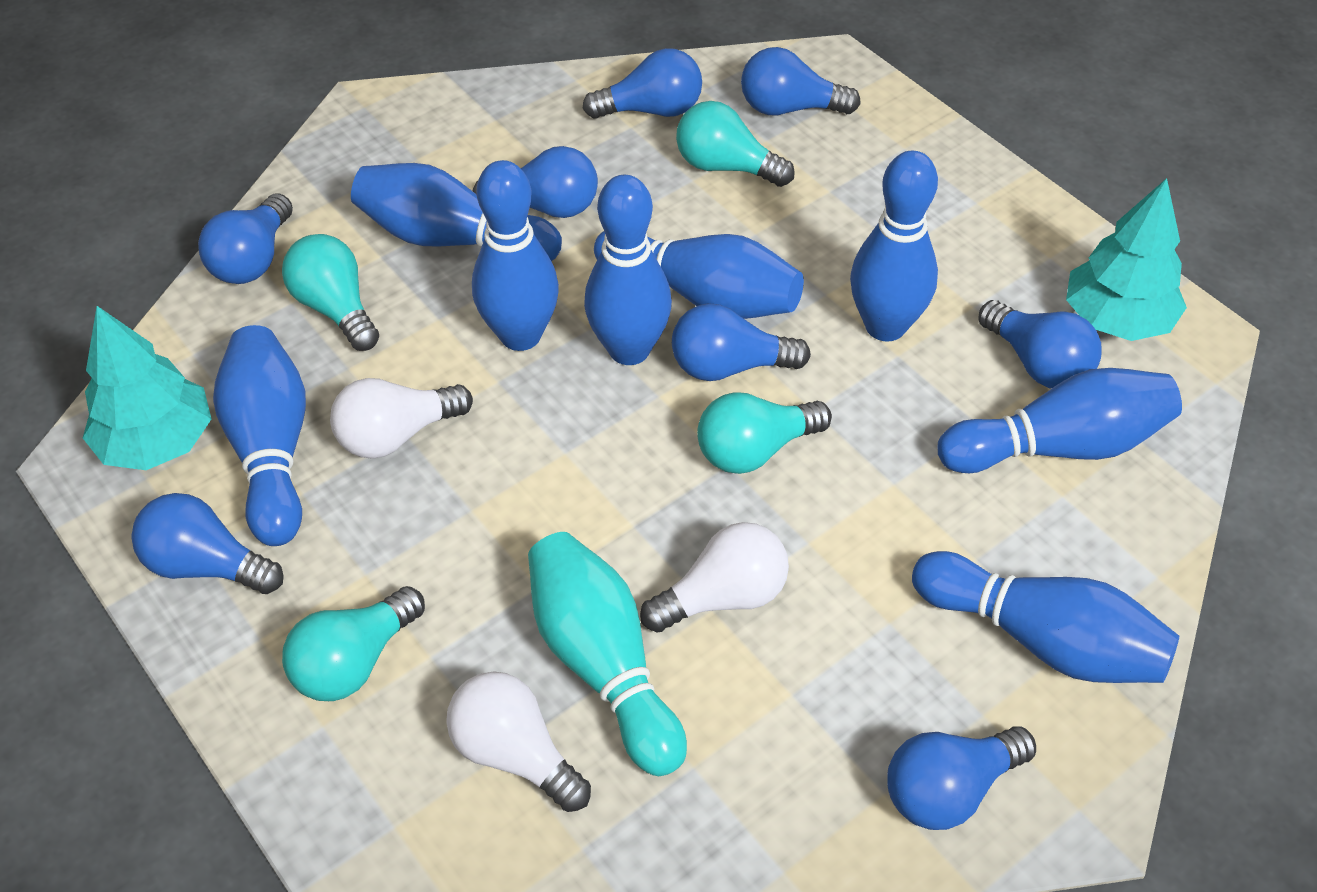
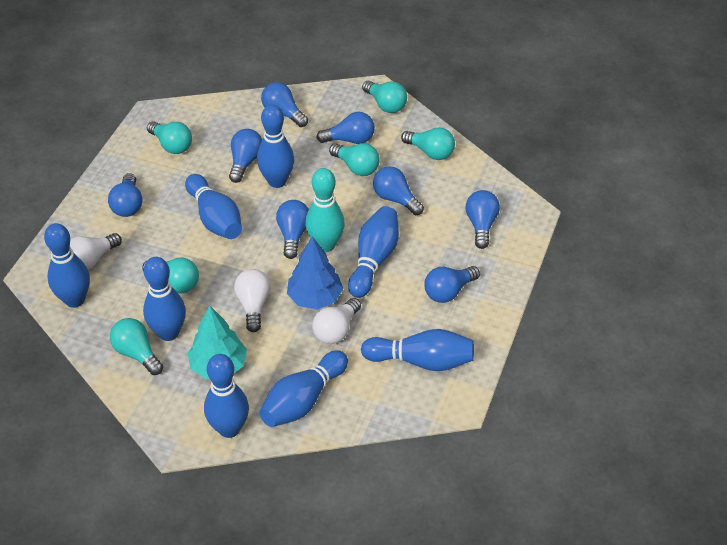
blue tree: none = 0 -> [287,236,344,310] = 1
turquoise light bulb: [282,234,379,351] [282,586,425,701] [676,101,795,187] [697,392,832,474] = 4 -> [110,318,163,375] [142,258,199,293] [147,121,192,154] [329,143,380,176] [362,81,407,113] [401,127,455,160] = 6
turquoise tree: [83,306,212,470] [1066,178,1187,341] = 2 -> [188,306,247,379] = 1

